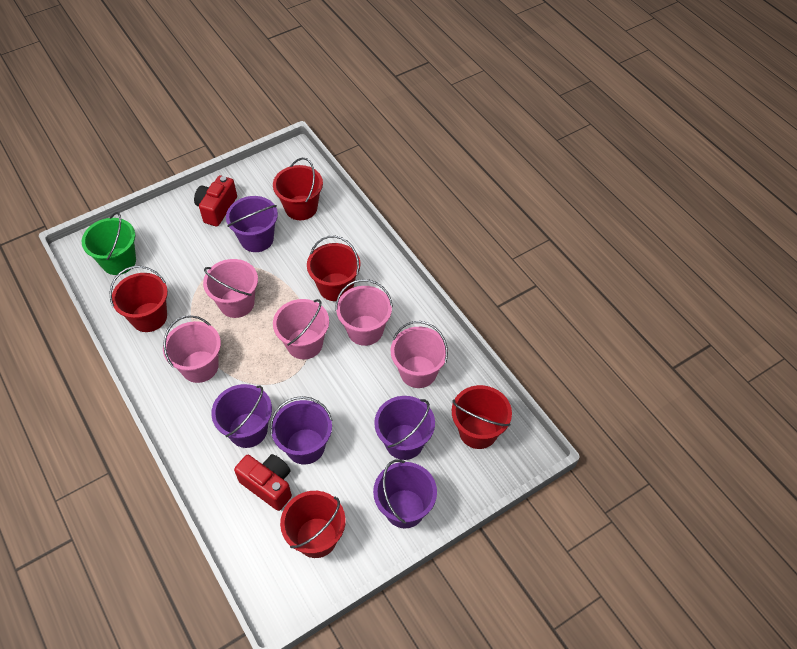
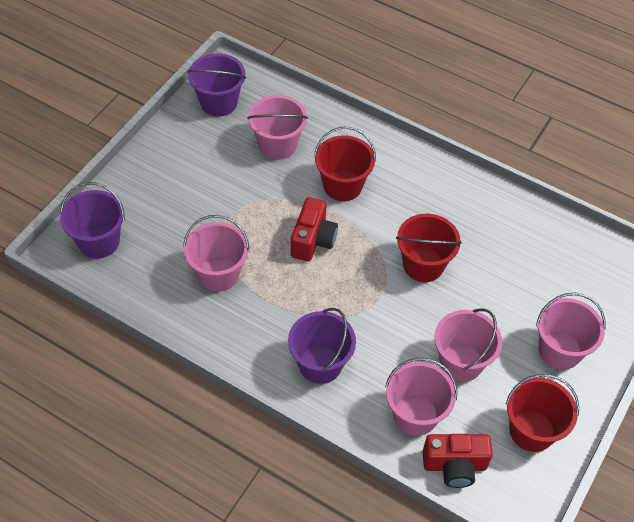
green bucket: [82,212,136,275] = 1 -> none = 0
purple bucket: [211,384,272,448] [226,196,278,252] [270,396,333,465] [373,459,437,528] [374,396,435,460] = 5 -> [60,182,125,259] [187,53,246,116] [288,308,356,384] = 3
red bucket: [109,266,168,332] [273,158,323,220] [280,491,346,558] [307,236,360,301] [452,385,512,449] = 5 -> [314,126,376,201] [396,214,462,282] [506,374,579,452] = 3

